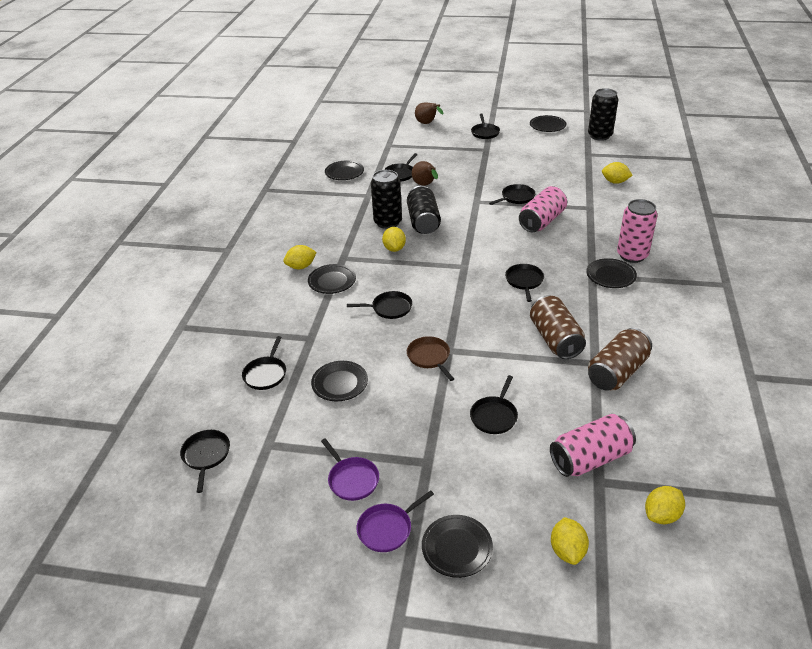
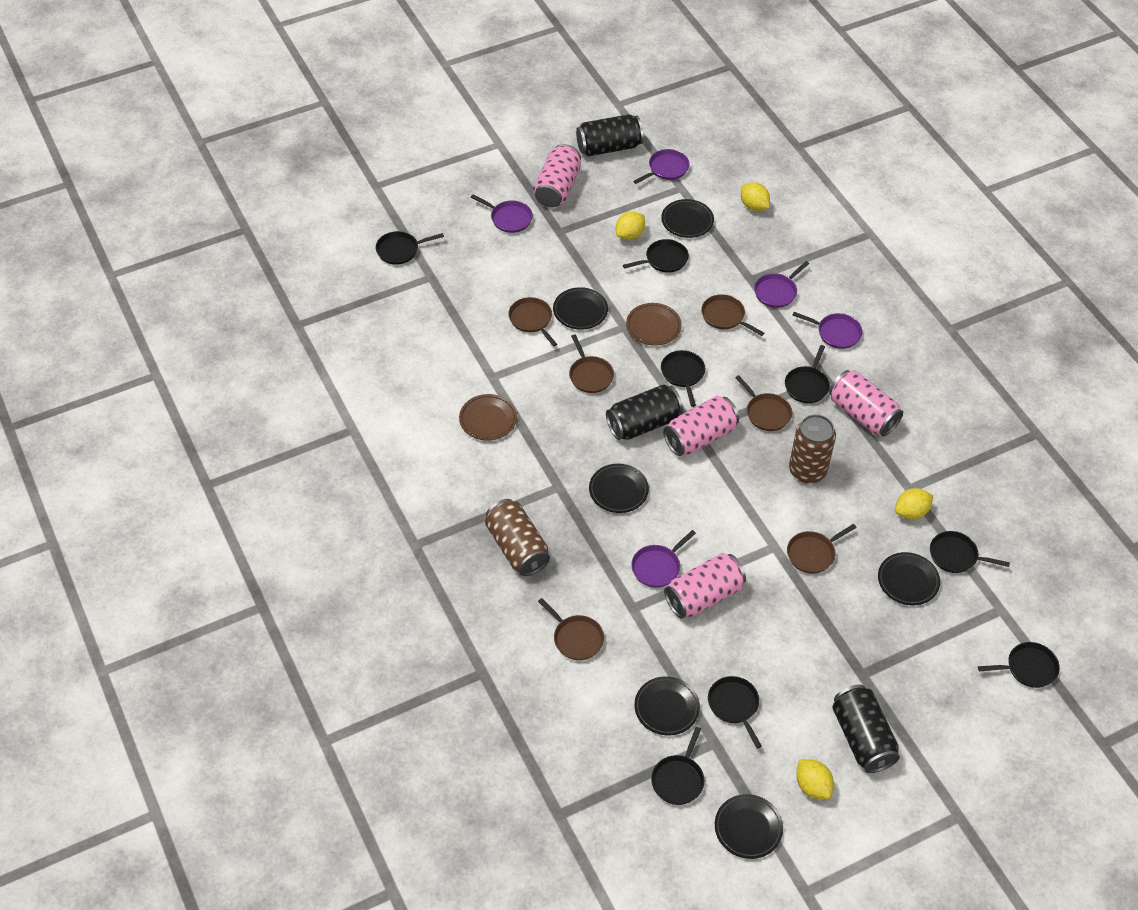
brown pan: [407,336,454,381] = 1 -> [508,297,557,347] [538,598,604,660] [569,334,614,393] [701,294,764,336] [735,375,792,431] [787,524,857,574] = 6
brown pear: [412,161,438,186] [415,102,443,124] = 2 -> none = 0
brown plate: none = 0 -> [459,394,517,441] [626,303,682,346] = 2
pink can: [519,186,567,232] [550,414,636,477] [617,199,658,263] = 3 -> [533,144,581,208] [663,396,739,456] [664,553,746,619] [829,370,903,437] = 4
purple pan: [321,438,379,501] [357,490,434,552] = 2 -> [471,194,533,233] [631,530,696,588] [633,149,690,184] [754,261,809,308] [793,312,863,349] = 5
yellow lemon: [284,245,317,269] [382,227,406,252] [551,517,589,565] [602,162,633,184] [645,486,685,524] = 5 -> [616,211,645,240] [741,182,770,211] [796,759,834,800] [895,488,933,520] = 4

